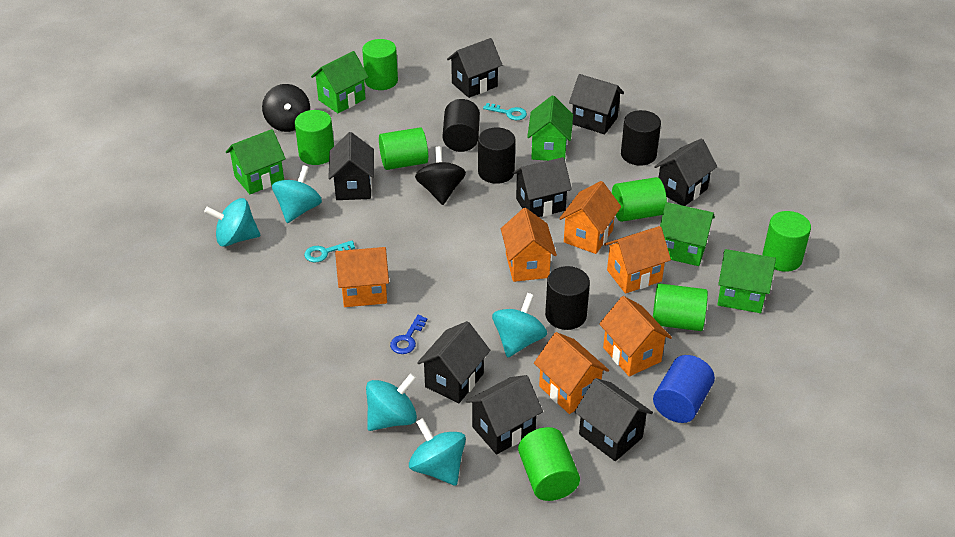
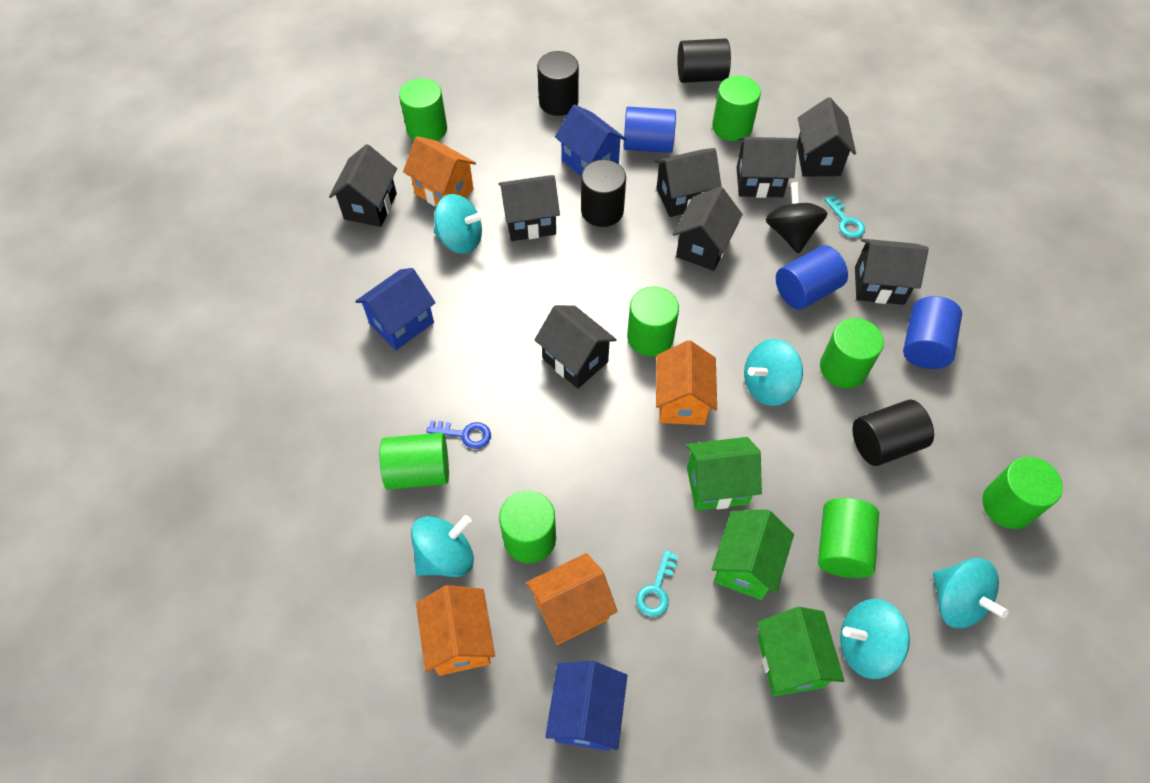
black spinning top: [262,84,310,132] [415,147,466,205] = 2 -> [766,182,828,254] = 1
blue cylinder: [653,355,715,423] = 1 -> [623,107,676,153] [776,245,848,310] [903,296,962,369] = 3
blue house: none = 0 -> [355,268,435,350] [545,661,627,751] [555,104,626,176] = 3
green cylinder: [295,110,334,165] [362,39,398,90] [379,127,428,170] [518,427,580,501] [612,177,667,222] [653,283,708,331] [763,211,811,272] = 7 -> [380,433,449,490] [399,78,447,141] [499,491,556,563] [627,287,679,356] [712,76,761,141] [818,498,879,578] [820,318,884,388] [982,457,1063,529] = 8
green house: [226,129,286,194] [311,51,369,113] [527,96,573,161] [660,202,715,266] [717,249,776,313] = 5 -> [686,437,762,511] [712,509,794,600] [757,607,845,696] = 3
orange house: [335,247,389,307] [501,208,557,282] [534,332,609,414] [559,181,621,254] [599,296,672,377] [604,226,671,294] = 6 -> [403,136,476,206] [416,585,495,676] [526,553,618,645] [656,340,717,425] = 4

